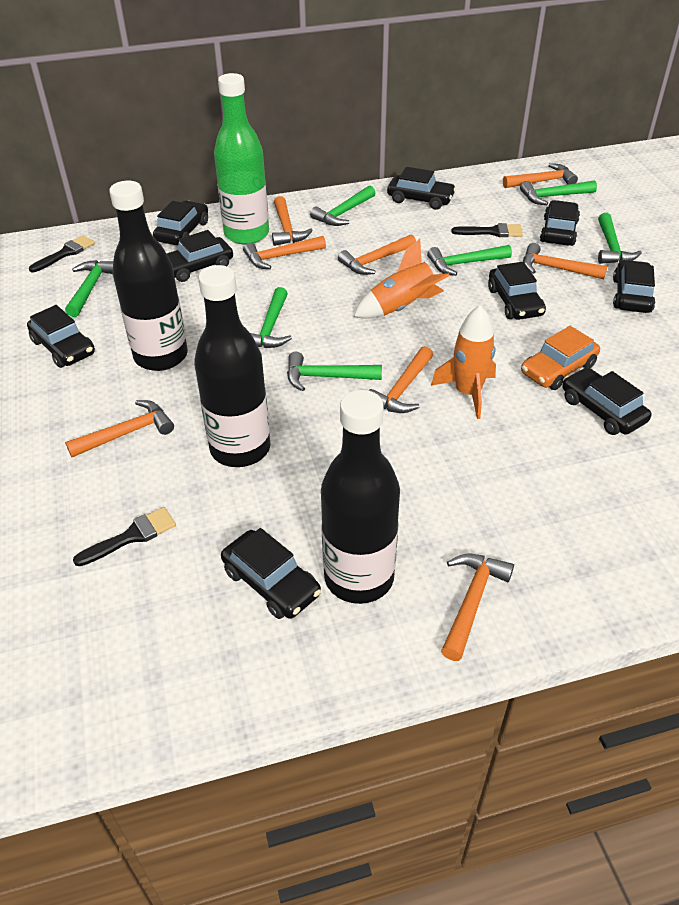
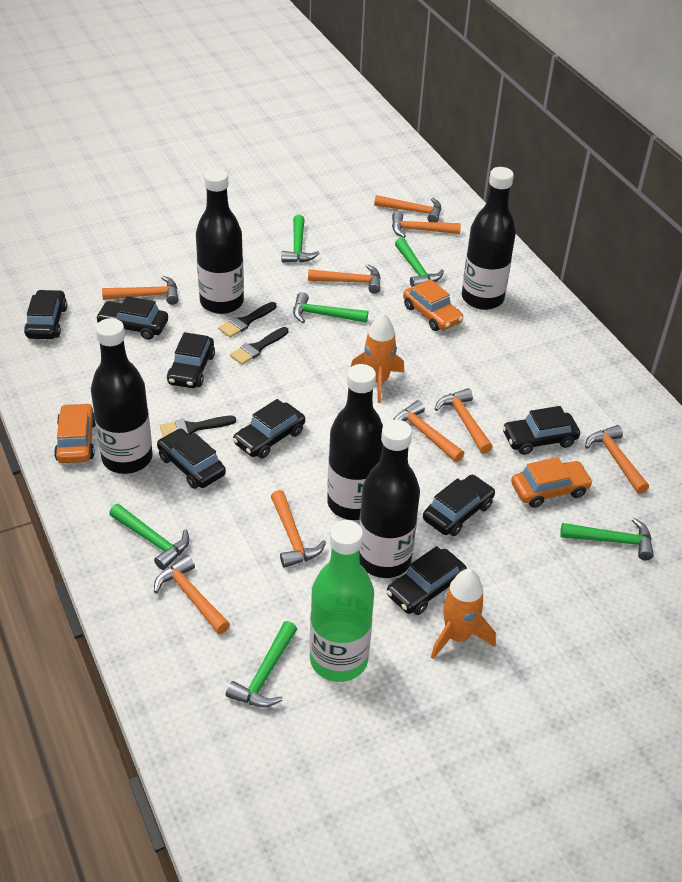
black bottle: [109,181,188,371] [194,265,270,467] [321,390,400,604] = 3 -> [91,318,153,474] [196,169,244,314] [327,364,383,520] [359,420,420,578] [462,167,516,310] = 5
black car: [27,305,95,368] [153,200,208,245] [166,230,233,282] [221,528,321,619] [387,167,456,210] [488,262,546,320] [540,200,580,246] [562,367,652,435] [613,260,655,313] = 9 -> [24,290,67,339] [96,296,168,340] [157,429,226,489] [167,332,215,388] [233,399,305,458] [386,546,467,615] [423,475,495,536] [502,406,580,455] = 8
green hammer: [65,260,113,317] [250,287,292,348] [287,352,382,391] [310,186,376,226] [427,245,512,276] [520,180,597,205] [598,213,642,264] = 7 -> [109,504,189,570] [226,621,297,707] [281,215,320,263] [293,292,368,323] [395,238,444,287] [560,518,654,560] = 6
orange car: [521,326,600,390] = 1 -> [54,403,96,463] [403,279,463,331] [511,457,593,508] = 3
orange hammer: [65,400,174,457] [243,236,326,269] [272,196,313,246] [338,234,416,275] [369,346,433,413] [441,554,514,661] [503,163,578,188] [523,243,608,279] = 8 -> [102,276,179,305] [154,555,230,634] [271,490,326,568] [308,265,380,294] [374,195,441,222] [392,211,461,238] [393,400,465,462] [435,388,493,454] [585,425,649,494] = 9

